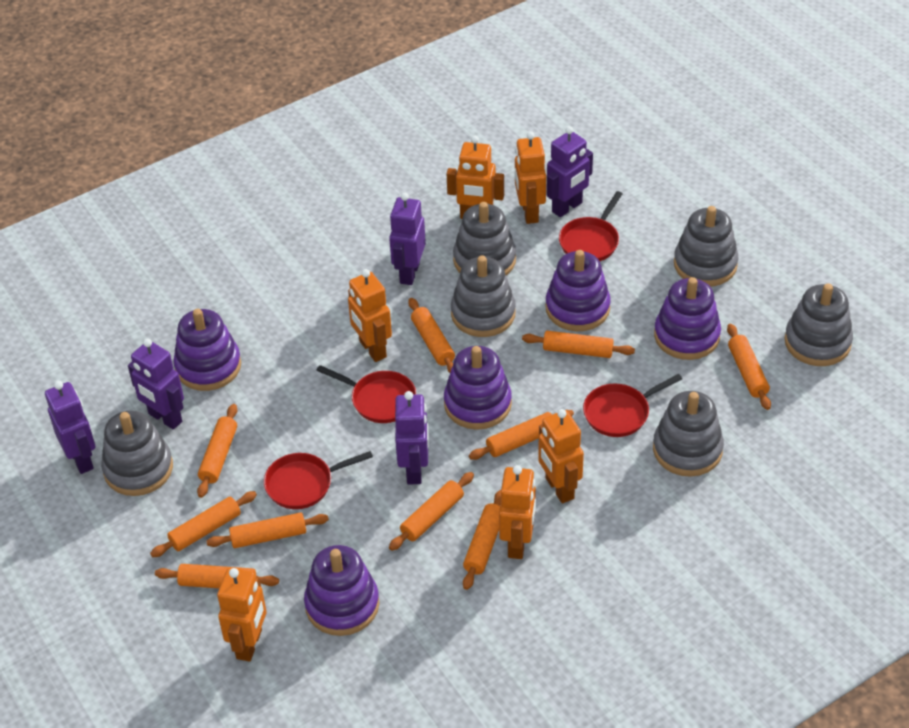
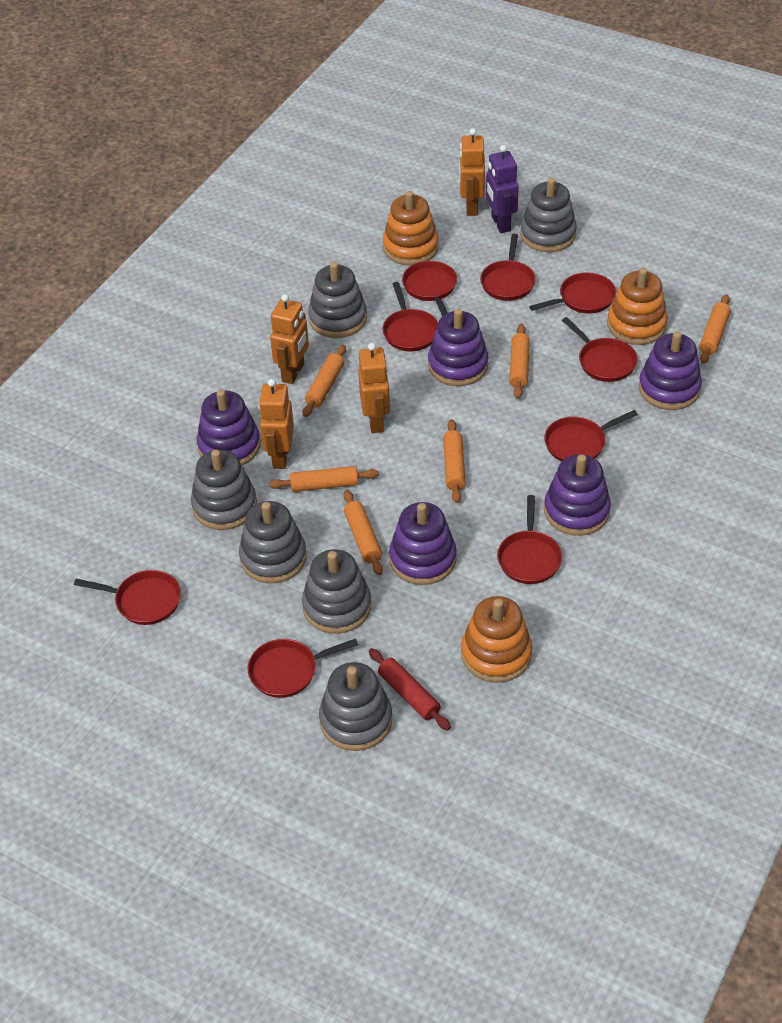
orange robot: [217,568,267,662] [348,269,392,362] [447,136,504,219] [499,465,536,559] [515,132,546,224] [538,409,584,503] = 6 -> [258,379,294,469] [270,294,309,384] [358,343,390,433] [459,128,485,216] = 4
orange rolling pin: [150,491,257,557] [155,564,279,588] [197,404,237,498] [206,512,329,548] [389,472,474,551] [408,298,455,373] [463,490,501,590] [469,410,574,460] [522,331,635,358] [727,324,771,410] = 10 -> [269,466,379,492] [303,345,346,417] [343,490,383,575] [443,419,466,503] [509,324,530,399] [699,295,731,363] = 6
orange stacking toy: none = 0 -> [383,191,439,265] [461,596,532,683] [607,268,668,345] = 3
purple robot: [45,381,95,474] [128,338,184,429] [389,193,426,285] [395,391,429,485] [547,126,593,217] = 5 -> [486,145,519,233] = 1
red pan: [264,451,373,509] [316,365,417,423] [559,191,622,261] [583,374,682,437] = 4 -> [74,570,181,625] [248,639,358,698] [382,282,438,351] [402,261,457,316] [480,234,536,301] [497,495,562,584] [529,272,616,313] [544,410,638,462] [562,317,638,382] = 9
red rolling pin: none = 0 -> [369,648,451,731] = 1

